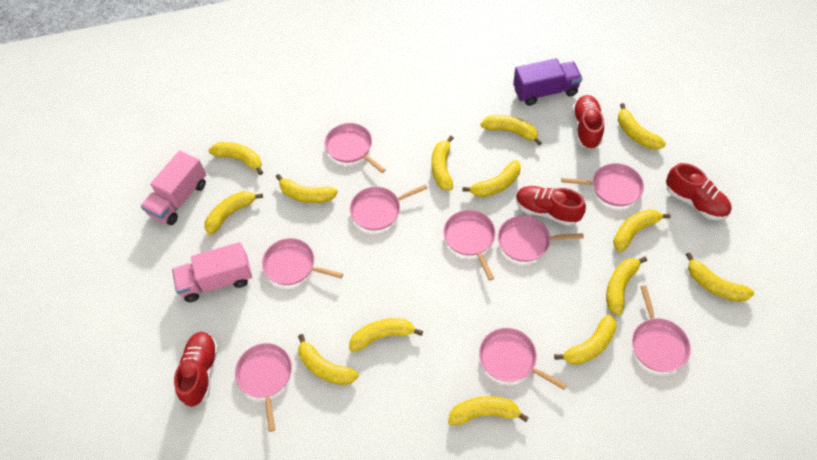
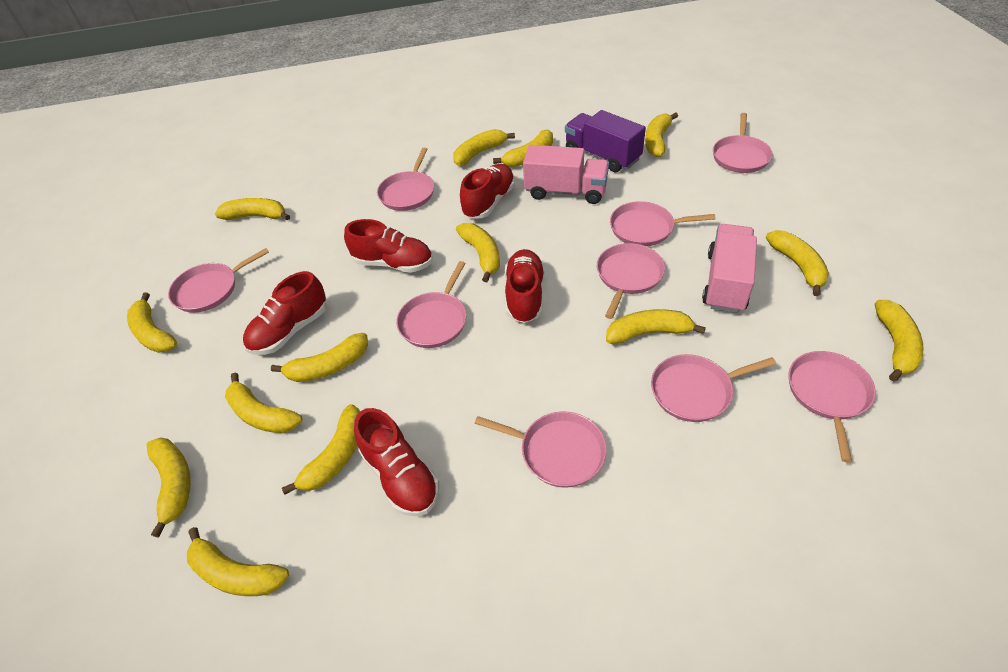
red shoe: [174,332,218,407] [516,186,586,226] [572,95,604,149] [666,163,732,220] = 4 -> [243,271,327,355] [344,219,432,273] [354,408,439,516] [460,164,515,219] [505,249,545,323] = 5

